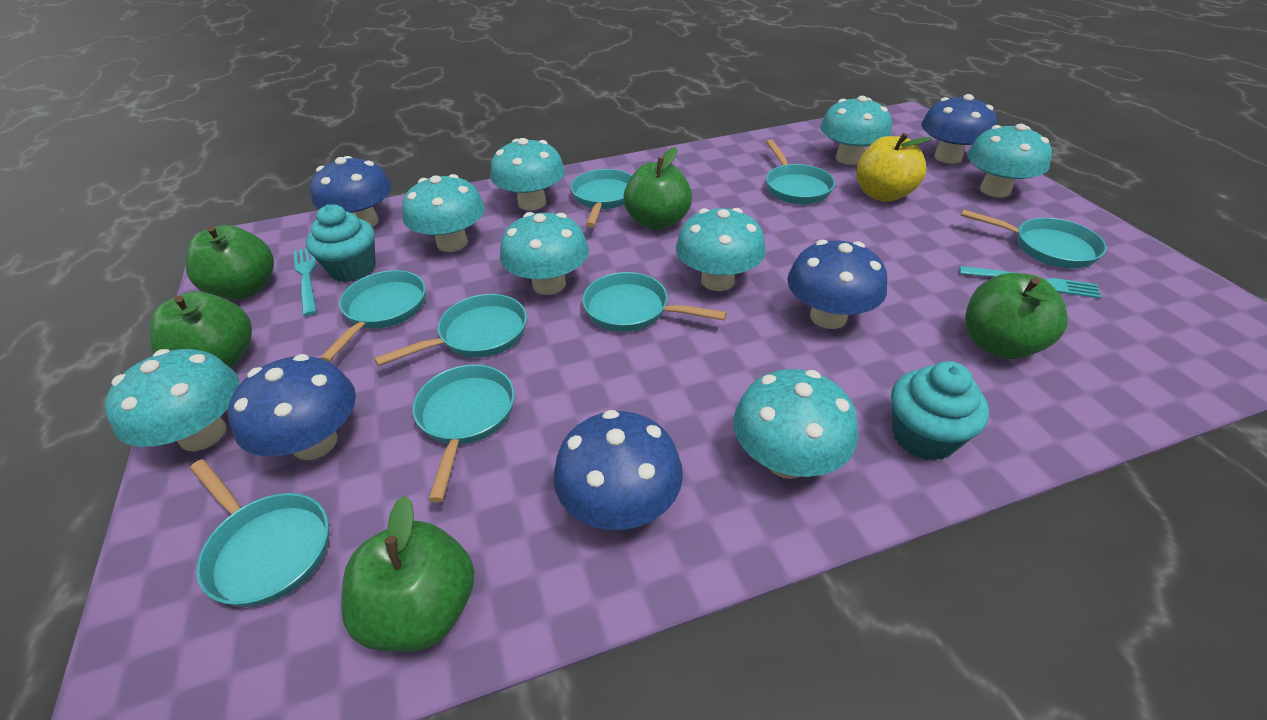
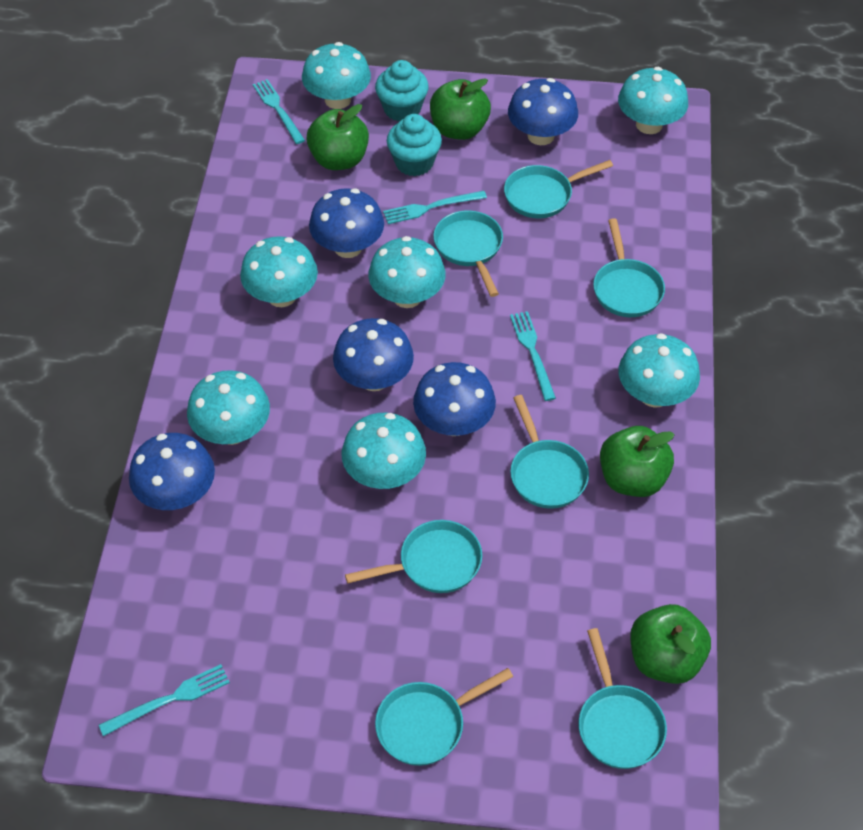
green apple: [149,291,252,368] [186,225,274,300] [341,495,475,652] [623,147,692,230] [965,273,1068,359] = 5 -> [306,104,369,170] [430,78,491,140] [600,426,675,497] [630,604,711,684] = 4
turquoise fork: [294,248,317,316] [959,266,1101,299] = 2 -> [99,664,230,736] [253,79,305,144] [383,191,487,224] [510,311,556,401] = 4
turquoise mushroom: [105,349,239,451] [402,174,485,252] [490,138,565,210] [500,212,589,295] [676,208,766,291] [734,369,858,479] [820,96,892,165] [967,124,1052,197] = 8 -> [187,370,270,445] [240,236,318,307] [302,42,371,109] [342,413,426,489] [368,236,445,308] [618,67,688,134] [619,333,700,408] = 7
turquoise pan: [190,459,329,607] [320,270,426,362] [374,294,527,366] [413,365,515,503] [570,169,632,227] [582,272,727,332] [766,139,835,204] [961,209,1107,268] = 8 -> [345,520,482,593] [375,668,513,766] [433,210,503,297] [504,160,613,218] [510,395,589,509] [578,628,667,769] [593,218,665,317] = 7
yellow apple: [856,133,932,202] = 1 -> none = 0

